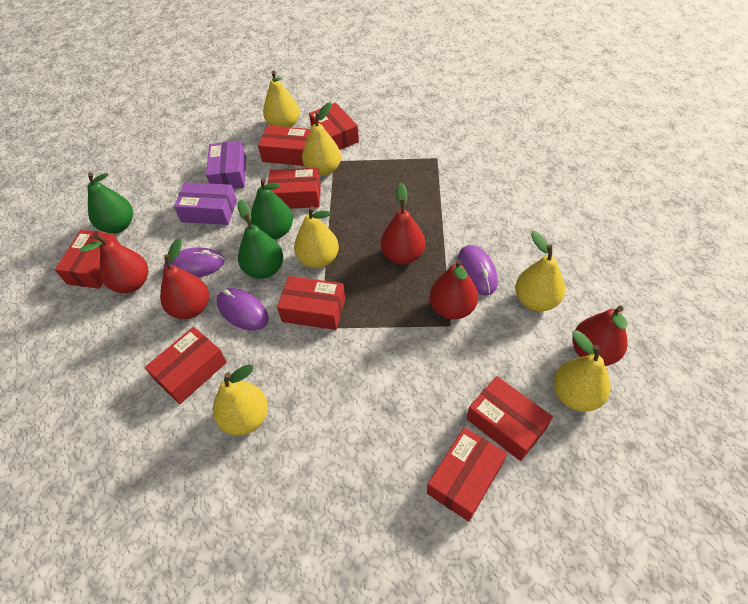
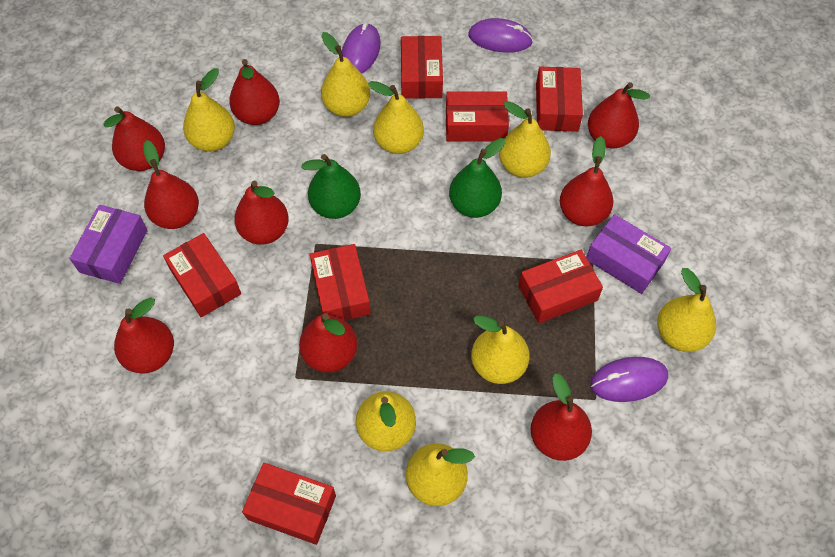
green pear: [88,172,133,233] [238,200,283,279] [250,178,293,239] = 3 -> [302,154,361,219] [449,138,505,218] = 2
red box: [55,230,120,289] [145,327,227,404] [258,126,311,166] [268,168,321,209] [277,276,346,330] [309,103,359,150] [427,427,507,522] [467,376,553,461] = 8 -> [163,233,241,317] [242,463,336,545] [310,244,371,320] [401,36,443,99] [446,91,509,141] [518,250,603,323] [536,67,583,132] = 7
red pear: [80,234,148,293] [160,238,209,319] [381,183,425,264] [430,259,478,320] [573,305,628,366] = 5 -> [103,106,165,171] [114,298,174,374] [143,140,199,229] [229,59,280,125] [234,181,289,245] [299,313,357,372] [531,374,592,461] [560,136,613,226] [588,82,650,149] = 9
yellow pear: [213,364,268,435] [263,71,300,127] [294,206,339,268] [302,102,341,176] [515,231,565,311] [553,330,611,412] = 6 -> [183,68,235,152] [321,32,370,117] [356,391,416,451] [368,81,424,154] [406,443,475,506] [471,316,529,384] [499,101,551,178] [657,268,716,352] = 8

